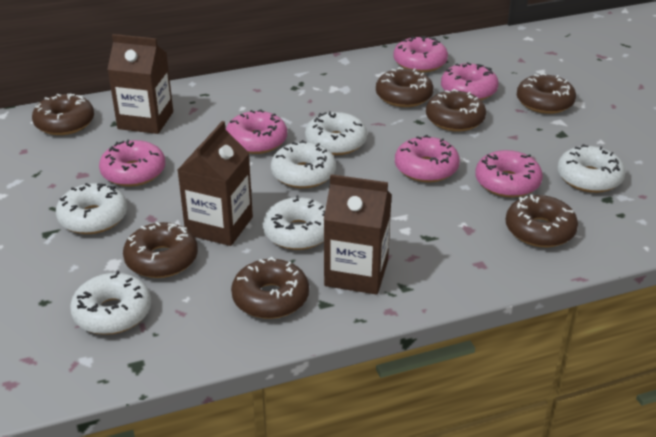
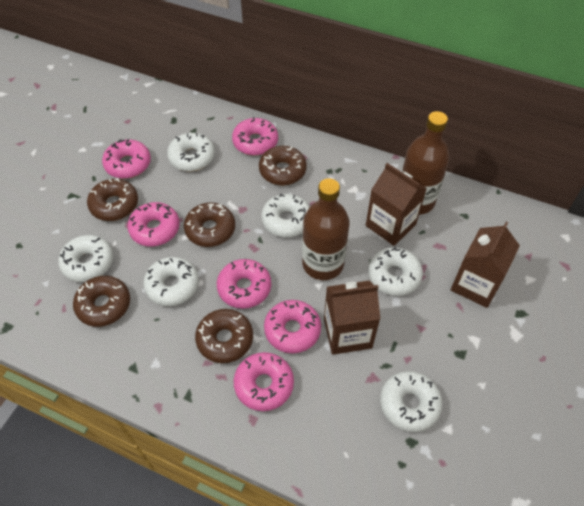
brown bottle: none = 0 -> [302,178,350,280] [402,111,450,214] = 2
brown donut: [32,94,94,135] [123,222,198,278] [231,257,309,319] [376,67,433,107] [426,89,486,132] [505,194,578,247] [517,73,576,114] = 7 -> [73,276,130,327] [87,178,138,221] [184,203,235,247] [195,309,253,363] [259,146,307,185] = 5

